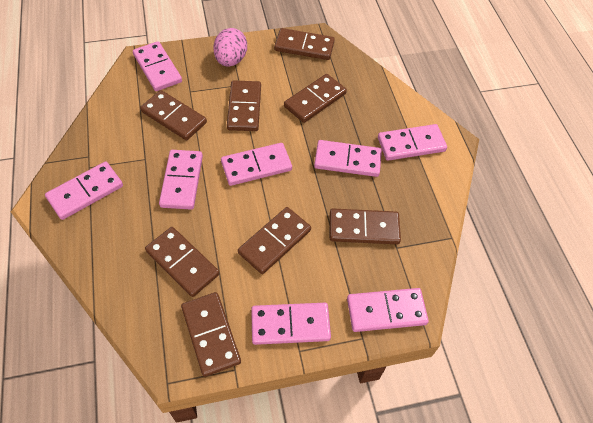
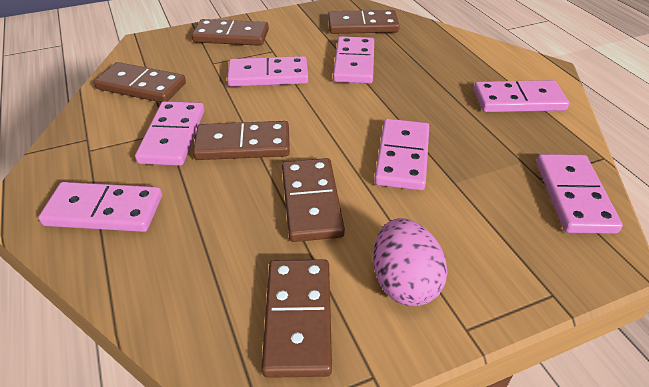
brown domino: [140,90,207,140] [145,227,220,297] [181,292,241,377] [227,80,261,131] [238,207,311,274] [274,28,335,60] [284,74,347,123] [330,209,401,244] = 8 -> [94,62,186,103] [192,19,269,46] [193,121,290,160] [261,259,332,378] [282,158,345,242] [328,10,400,34] = 6
pink domino: [45,162,123,220] [133,41,182,91] [159,150,203,210] [221,143,292,186] [251,303,331,345] [314,140,382,177] [347,288,429,332] [378,124,447,161] = 8 -> [38,182,162,232] [135,101,204,166] [227,56,308,87] [333,36,374,84] [374,119,429,191] [474,80,569,112] [537,154,623,234] = 7

